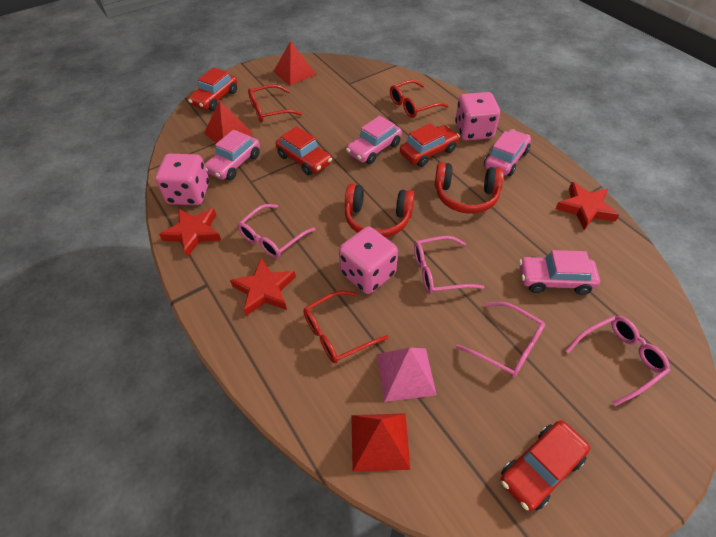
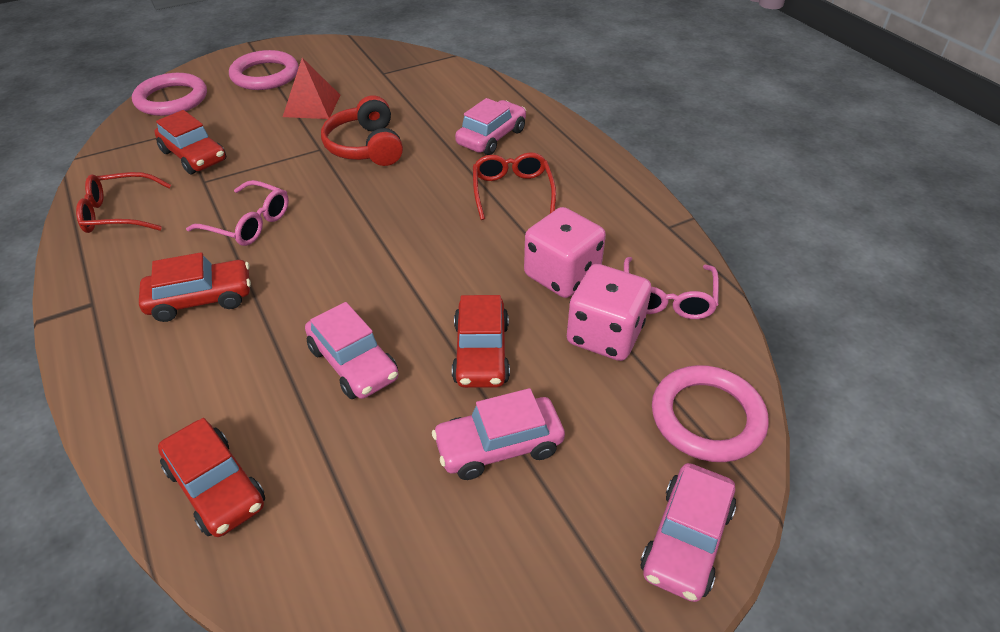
pink dice: [155,154,209,205] [339,227,398,294] [455,92,500,141] = 3 -> [524,207,606,298] [567,264,651,361] = 2
pink glasses: [237,204,316,258] [414,236,484,294] [456,302,545,377] [565,316,670,406] = 4 -> [186,180,289,246] [624,257,719,319] = 2
pink pyramid: [377,348,437,402] = 1 -> none = 0
pink ring: none = 0 -> [132,73,207,116] [229,50,299,90] [652,365,769,462] = 3
red glasses: [248,84,302,122] [303,291,388,363] [390,80,449,118] = 3 -> [76,172,171,233] [473,152,556,220] = 2
red headphones: [345,184,415,238] [435,162,504,214] = 2 -> [321,95,403,166] = 1
red pyramid: [204,100,252,143] [273,41,316,85] [351,413,410,472] = 3 -> [283,58,340,119] = 1
red star: [159,208,221,257] [230,258,296,316] [555,182,619,230] = 3 -> none = 0

